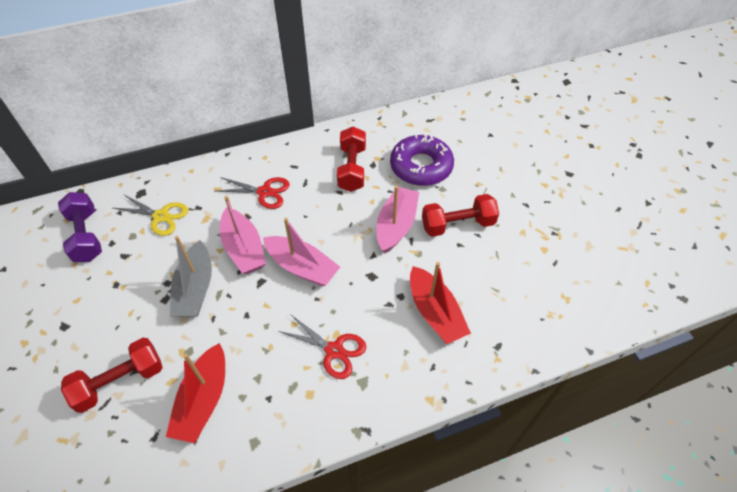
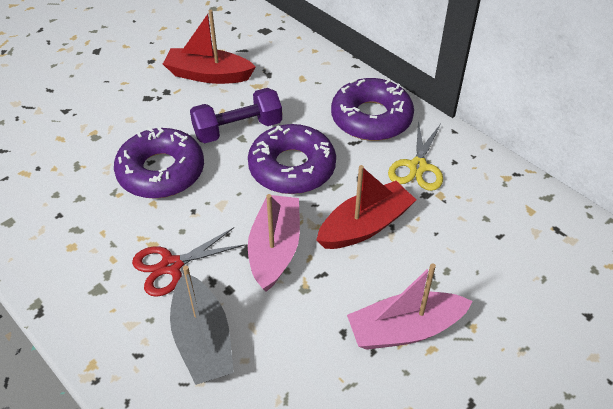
pink boat: [220,196,266,274] [263,218,340,287] [377,186,419,253] = 3 -> [248,194,300,292] [347,263,473,350] = 2
purple donut: [390,133,454,186] = 1 -> [114,127,204,199] [248,124,336,194] [331,78,414,141] = 3
red dumbbell: [61,338,163,413] [337,126,366,192] [422,194,499,237] = 3 -> none = 0
red scissors: [217,177,290,209] [278,314,366,379] = 2 -> [132,227,245,297] = 1

